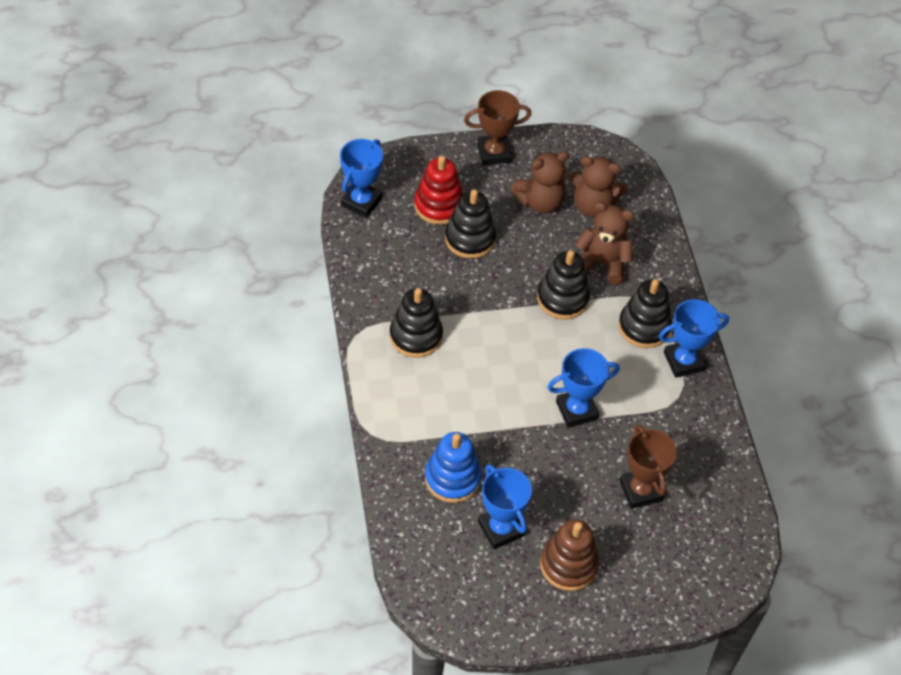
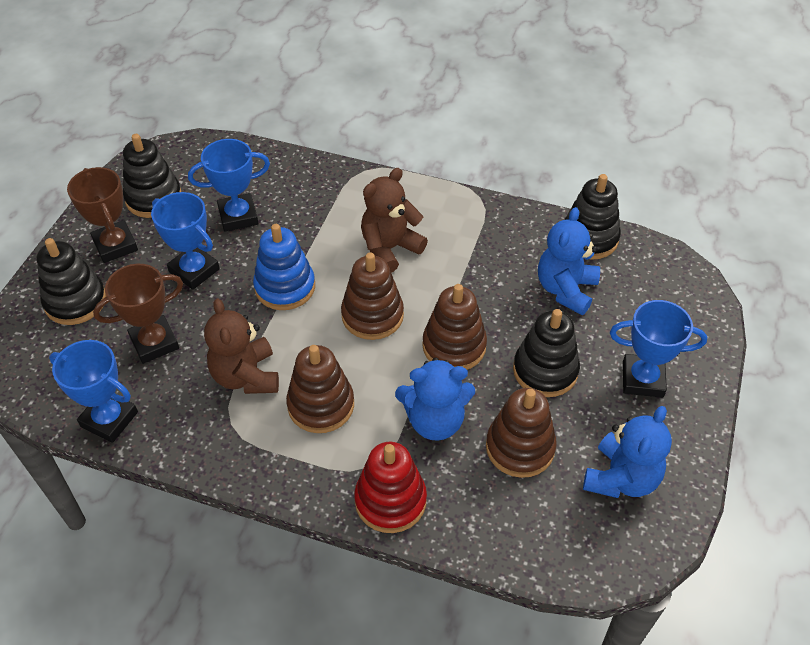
blue teddy bear: none = 0 -> [395,357,475,441] [538,207,600,315] [583,406,672,498] = 3
brown stacking toy: [540,519,599,591] = 1 -> [286,345,354,433] [341,252,404,340] [422,284,487,370] [486,388,557,478] = 4
brown teddy bear: [511,152,569,213] [570,156,627,218] [575,202,634,285] = 3 -> [204,298,279,394] [361,168,428,273] = 2

